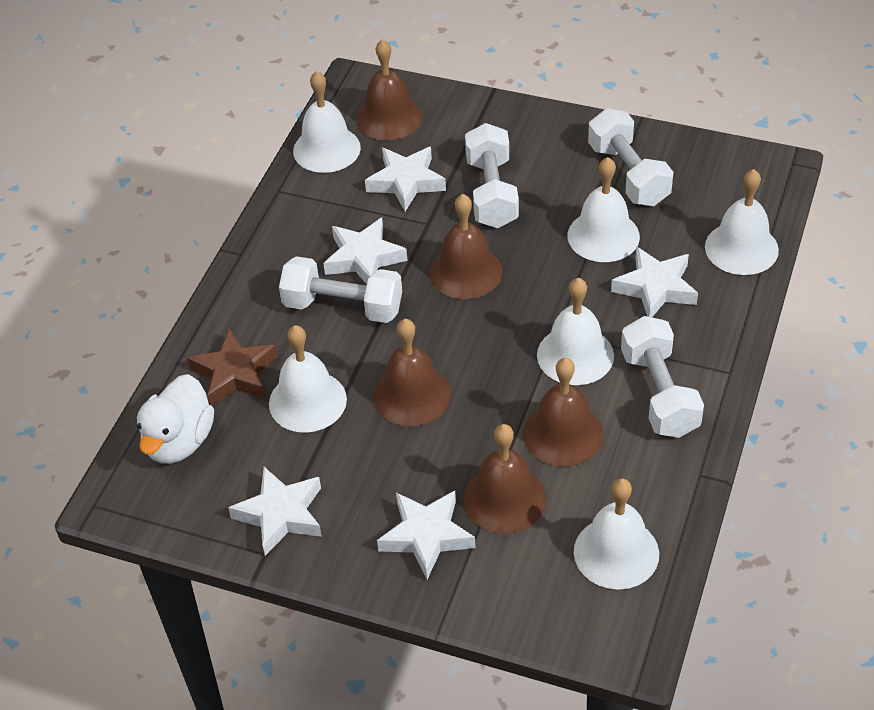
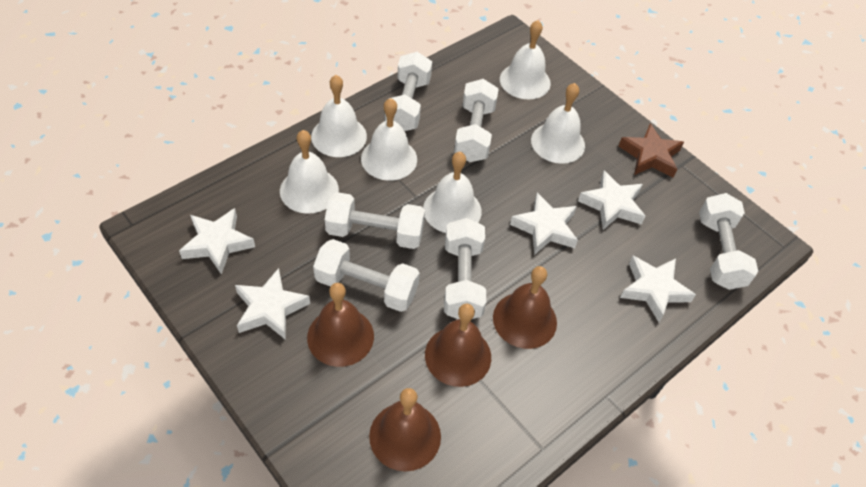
brown bell: [356,39,423,140] [373,319,451,426] [429,194,503,299] [464,424,546,534] [523,358,604,467] = 5 -> [307,283,374,367] [369,388,441,471] [425,304,491,387] [493,266,557,349] = 4
white duck: [137,374,214,464] = 1 -> none = 0
white dumbbell: [279,256,402,323] [465,123,519,228] [588,108,673,206] [621,316,704,438] = 4 -> [313,239,420,312] [325,192,425,249] [384,52,432,131] [444,218,486,319] [454,79,499,162] [699,193,758,290] = 6

